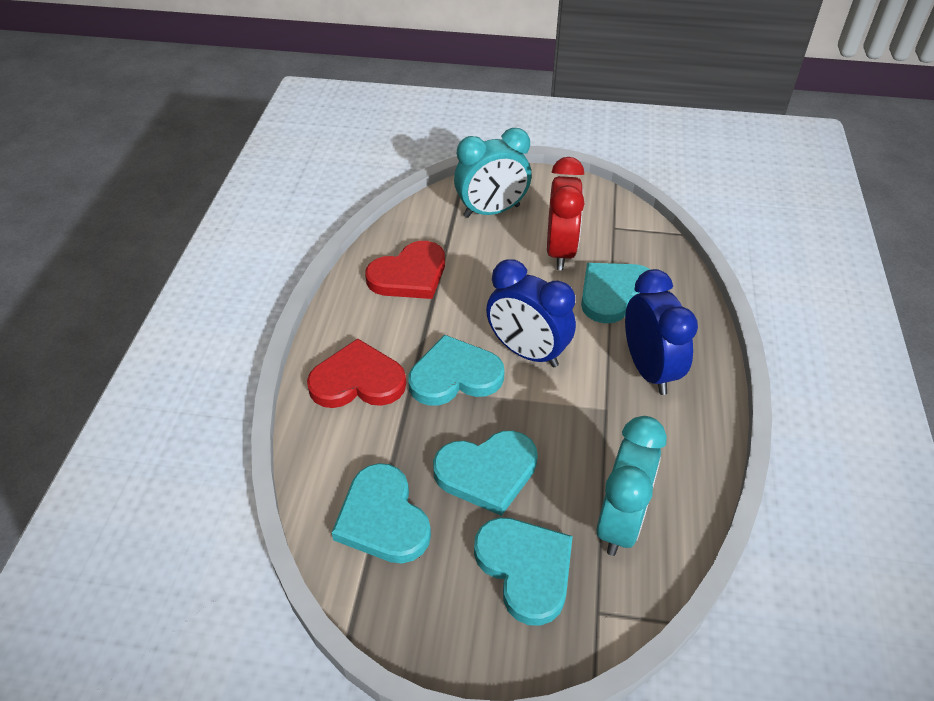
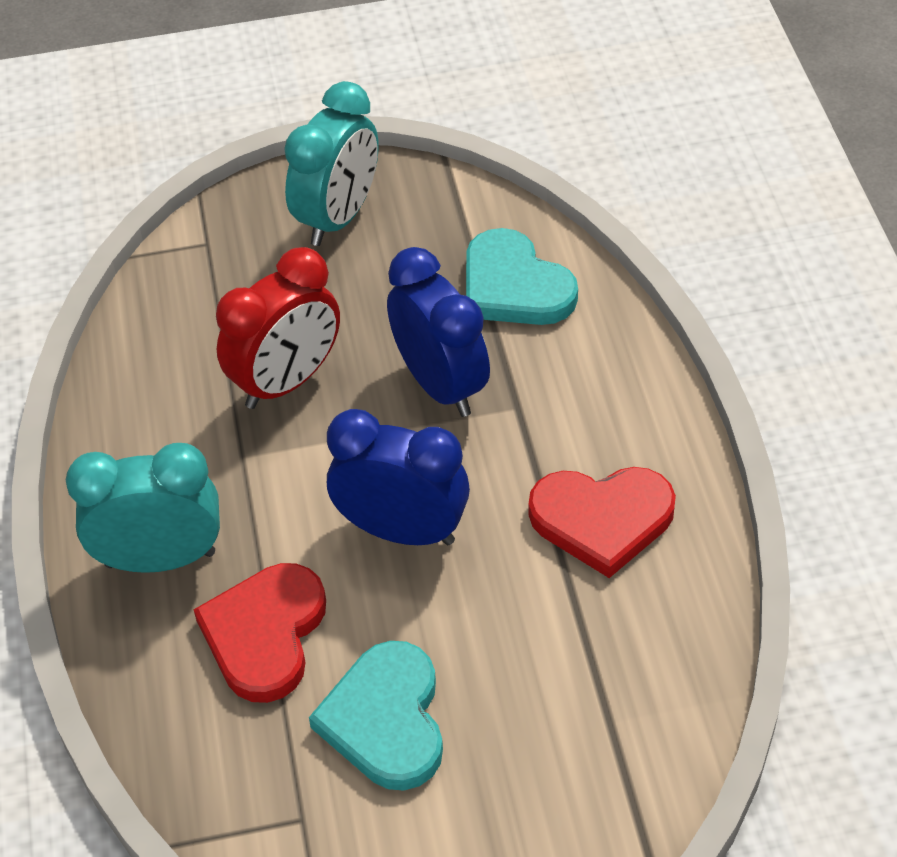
turquoise heart: [332,463,431,563] [408,335,505,406] [433,431,538,516] [474,517,573,626] [581,263,651,323] = 5 -> [309,641,443,791] [466,228,578,325] = 2

